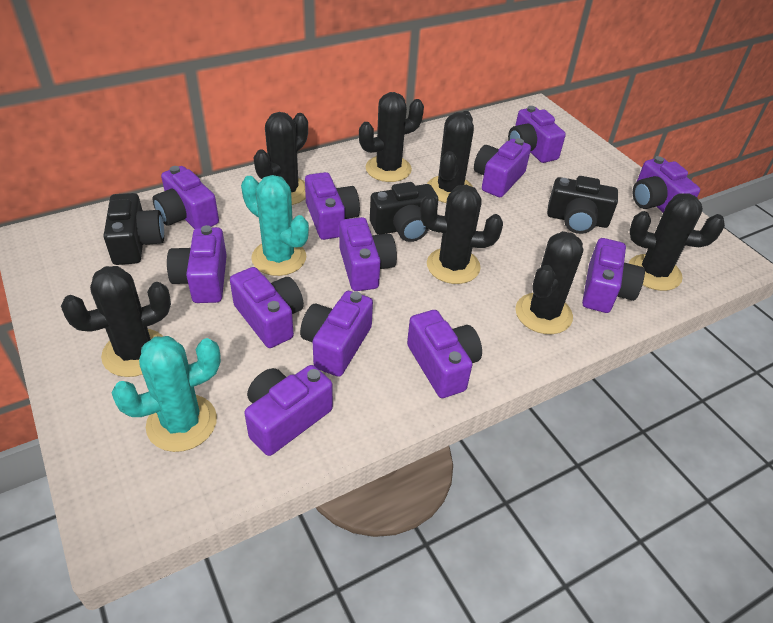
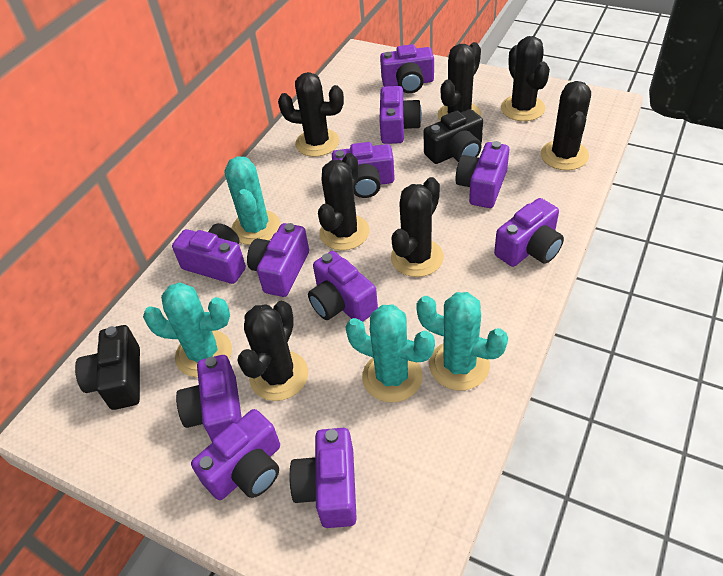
black camera: [104,193,164,265] [370,182,438,242] [547,176,618,234] = 3 -> [75,325,140,410] [424,109,483,164] = 2
purple camera: [153,166,219,229] [167,225,227,303] [230,267,304,348] [244,365,333,456] [300,291,373,377] [305,172,360,240] [339,217,397,291] [407,310,482,398] [474,138,531,197] [508,106,566,163] [582,238,645,313] [633,156,700,212] = 12 -> [172,223,246,284] [176,355,242,441] [191,409,280,500] [247,223,309,297] [289,428,357,528] [308,251,378,322] [332,142,395,198] [379,86,422,144] [380,44,434,93] [455,141,509,208] [494,198,564,267] = 11
turquoise cactus: [112,336,221,452] [241,175,309,276] = 2 -> [143,282,232,377] [224,156,280,245] [345,305,435,402] [416,292,508,390] = 4

